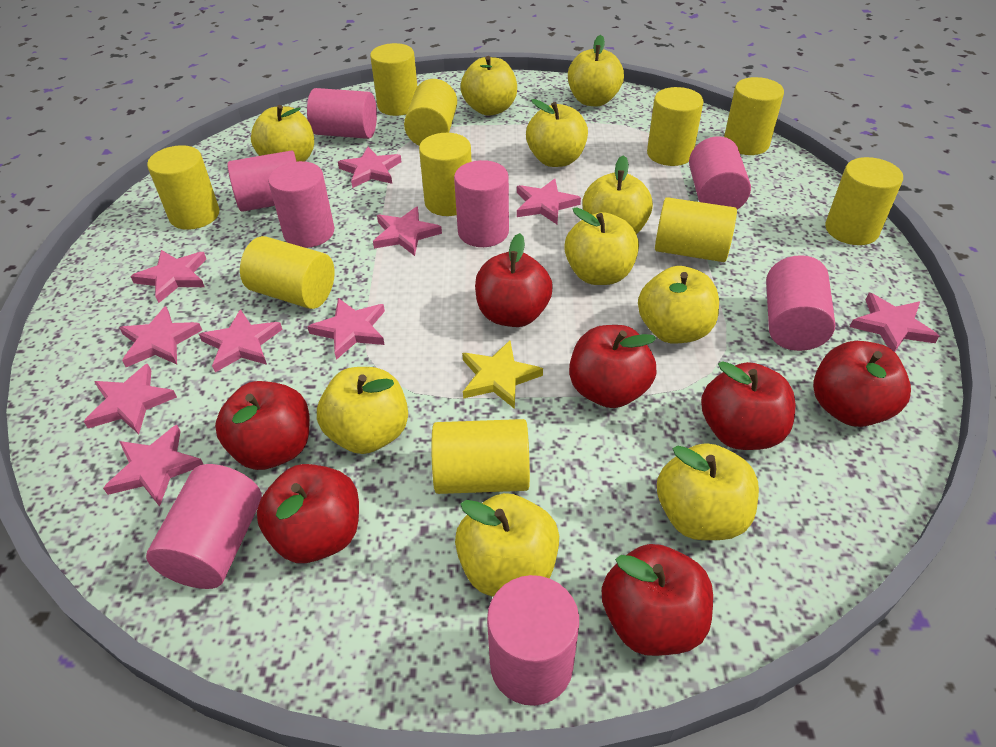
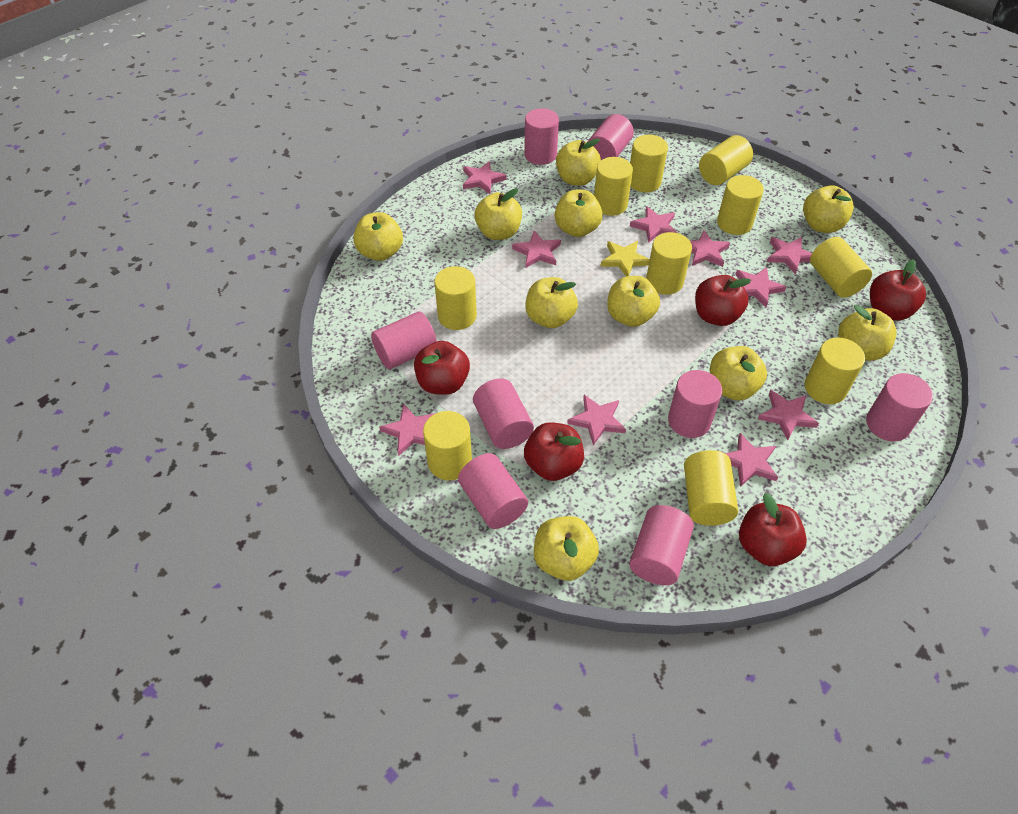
red apple: [215,381,309,470] [257,464,359,563] [475,233,553,327] [569,325,656,408] [602,544,713,656] [701,361,795,450] [813,341,911,427] = 7 -> [414,341,470,395] [524,422,584,481] [695,275,751,326] [739,493,807,566] [870,259,926,321] = 5

